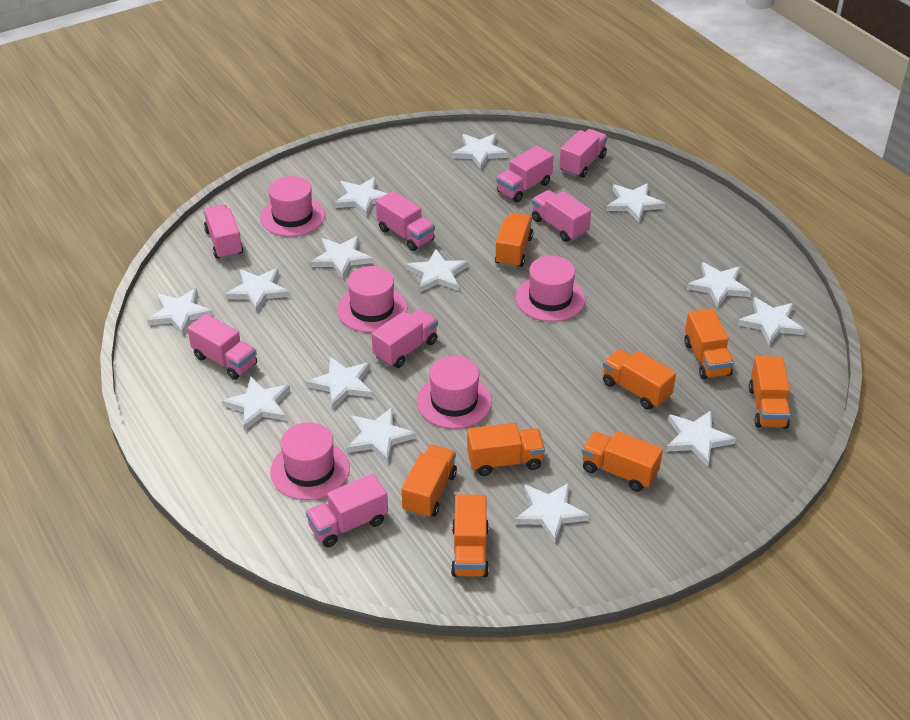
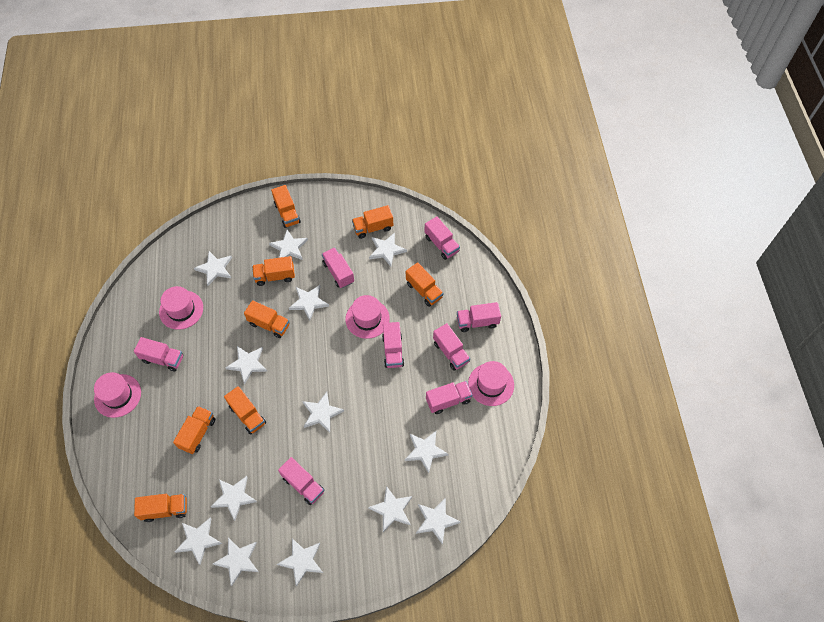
pink hat: [260,176,325,237] [270,422,350,500] [337,266,407,333] [417,356,492,429] [516,256,585,322] = 5 -> [94,372,141,418] [159,286,203,330] [345,295,390,339] [468,361,514,406] = 4
white star: [147,288,213,335] [222,376,290,431] [225,268,290,313] [306,357,373,409] [311,236,373,279] [334,177,388,217] [346,407,416,464] [406,249,468,292] [452,134,508,170] [514,482,589,544] [606,183,665,222] [666,410,736,466] [687,262,752,308] [738,297,805,345] = 14 -> [175,517,222,565] [194,251,232,286] [211,476,257,521] [213,538,259,586] [225,346,268,385] [269,230,308,260] [277,538,323,587] [289,285,329,320] [302,392,344,433] [368,486,412,532] [369,233,407,267] [405,430,448,473] [416,498,461,545] = 13

